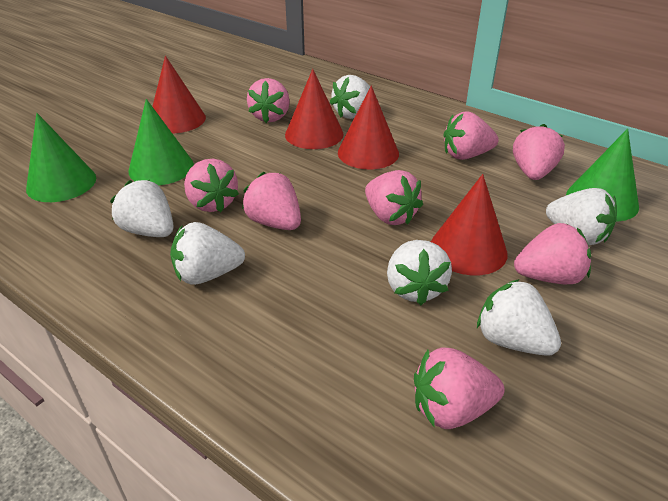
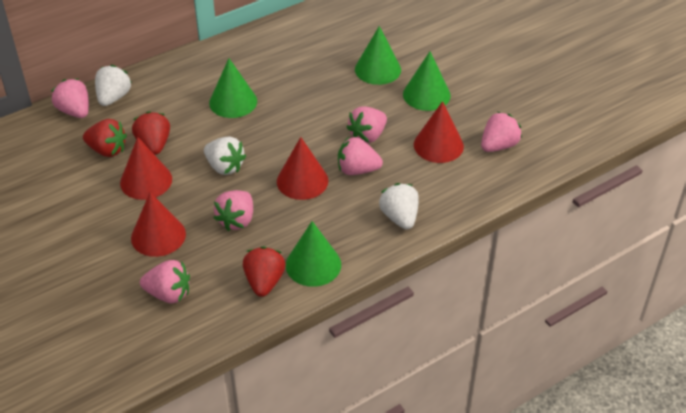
green cone: [26,113,96,202] [128,99,194,185] [566,129,639,221] = 3 -> [209,58,257,118] [286,221,341,287] [355,26,401,85] [403,51,451,111] = 4
pink strawberry: [184,159,239,212] [242,172,301,230] [247,78,290,123] [365,170,423,225] [414,347,505,429] [444,112,499,160] [513,124,565,180] [514,223,591,284] = 8 -> [51,79,89,118] [140,260,190,303] [214,190,253,231] [338,137,383,175] [346,106,387,144] [481,112,522,152] = 6
red strawberry: none = 0 -> [83,119,127,157] [132,111,170,155] [243,246,286,297] = 3
white strawberry: [110,180,174,237] [170,222,245,285] [330,75,370,119] [387,240,452,305] [477,279,561,356] [546,188,617,245] = 6 -> [95,65,132,106] [204,136,246,175] [379,183,419,229] = 3

